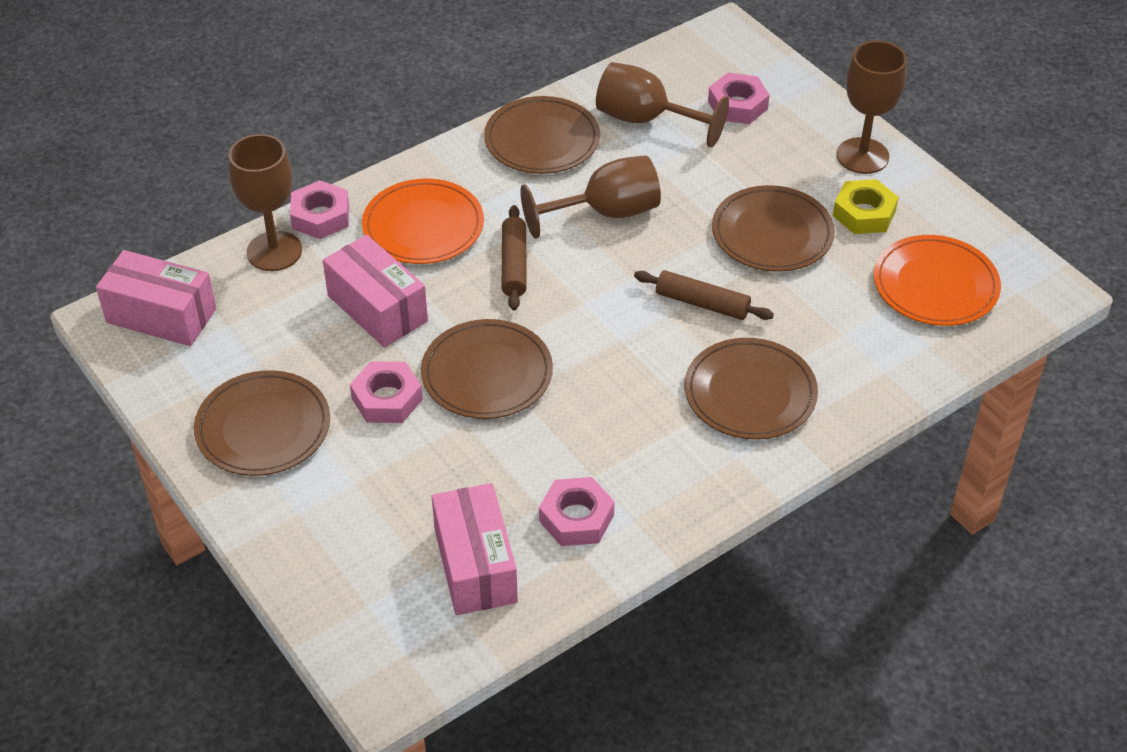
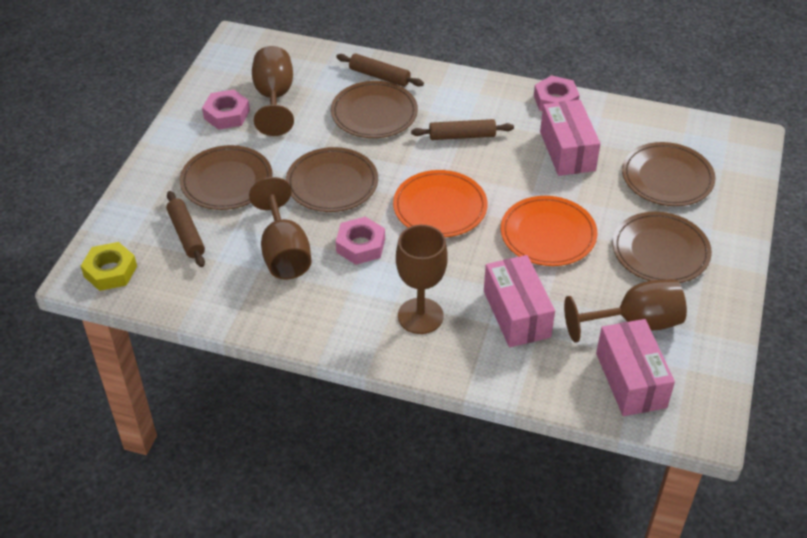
brown rolling pin: [502,205,527,310] [634,270,774,320] = 2 -> [166,191,205,267] [336,53,424,87] [411,119,514,140] = 3
pink nut: [290,180,349,239] [350,361,423,423] [539,477,615,546] [708,73,770,124] = 4 -> [202,89,250,130] [336,217,385,265] [534,75,580,111] = 3

